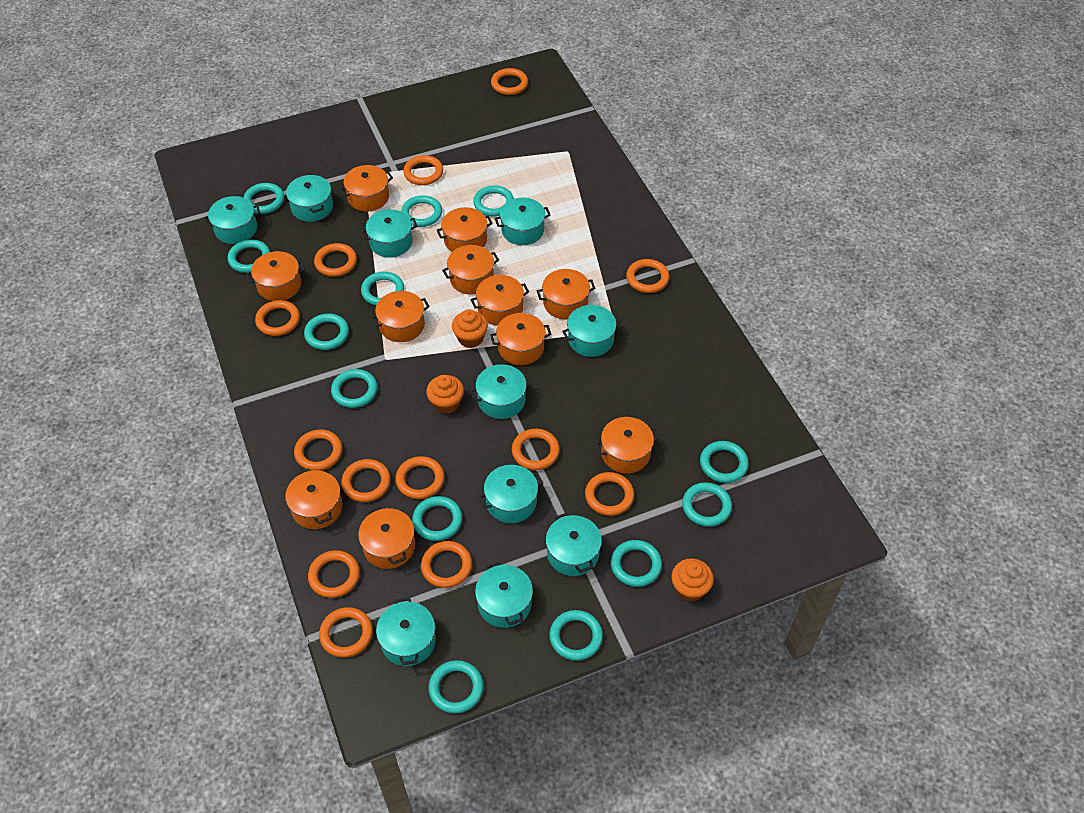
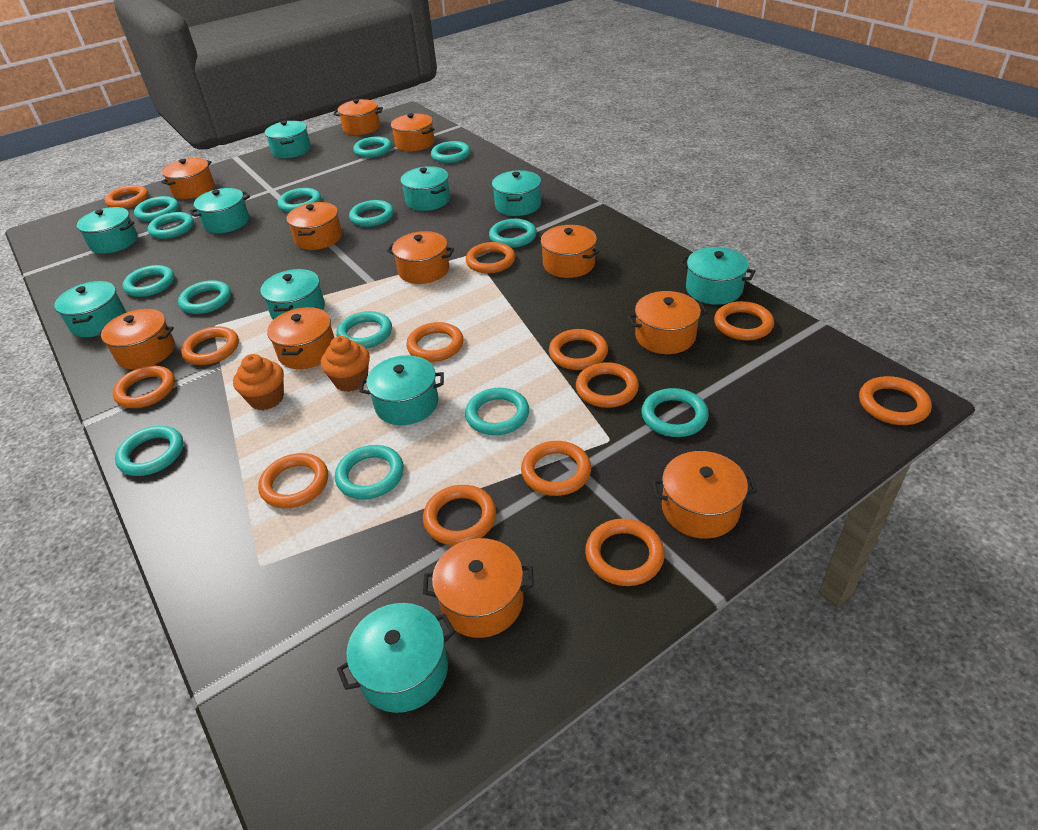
orange cupcake: [426,375,464,414] [452,309,488,348] [671,558,714,602] = 3 -> [233,354,284,410] [321,336,370,392] = 2
turquoise ring: [228,240,270,273] [243,183,284,214] [304,314,349,350] [331,369,378,408] [361,272,404,306] [401,195,442,227] [412,496,462,541] [428,660,484,713] [473,185,514,217] [549,610,603,661] [611,540,662,587] [682,482,732,527] [700,441,749,483] = 13 -> [115,426,184,476] [123,265,175,297] [134,196,179,221] [148,212,194,239] [178,280,231,314] [278,188,321,213] [335,445,404,499] [336,311,392,349] [349,200,394,227] [353,137,392,158] [431,141,470,163] [465,388,529,435] [489,219,537,248] [641,388,709,437] = 14

